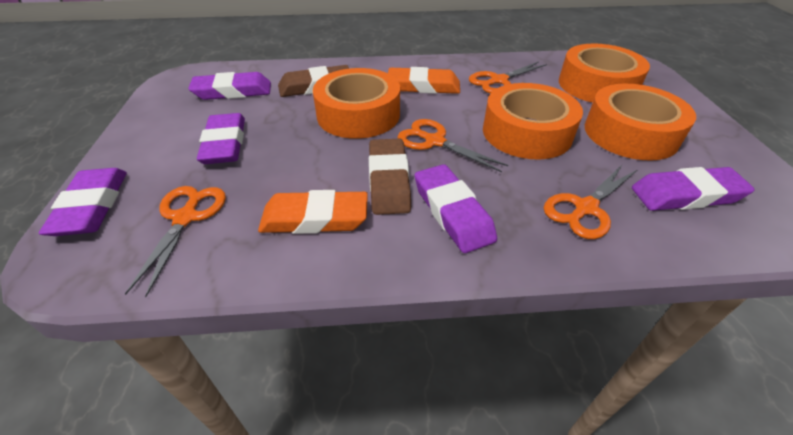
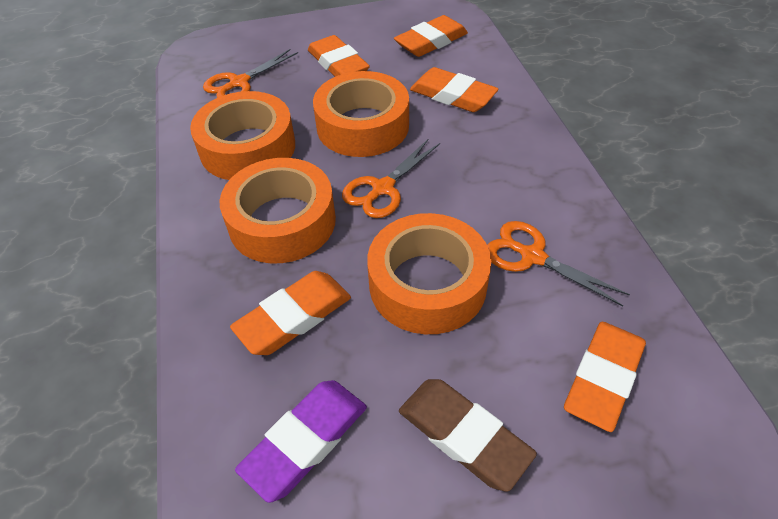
brown eraser: [278,65,349,97] [369,139,411,215] = 2 -> [399,379,537,492] = 1
orange eraser: [258,190,368,234] [388,67,460,94] = 2 -> [230,271,351,355] [308,35,370,76] [394,15,468,57] [410,67,499,112] [564,322,646,432] = 5
orange scissors: [125,186,226,297] [397,119,508,172] [469,61,547,94] [544,165,637,239] = 4 -> [203,49,298,98] [342,138,440,218] [487,221,630,306] = 3
purple eraser: [39,168,127,236] [188,72,271,100] [197,113,245,164] [415,164,497,253] [632,167,755,211] = 5 -> [235,380,367,503] = 1

